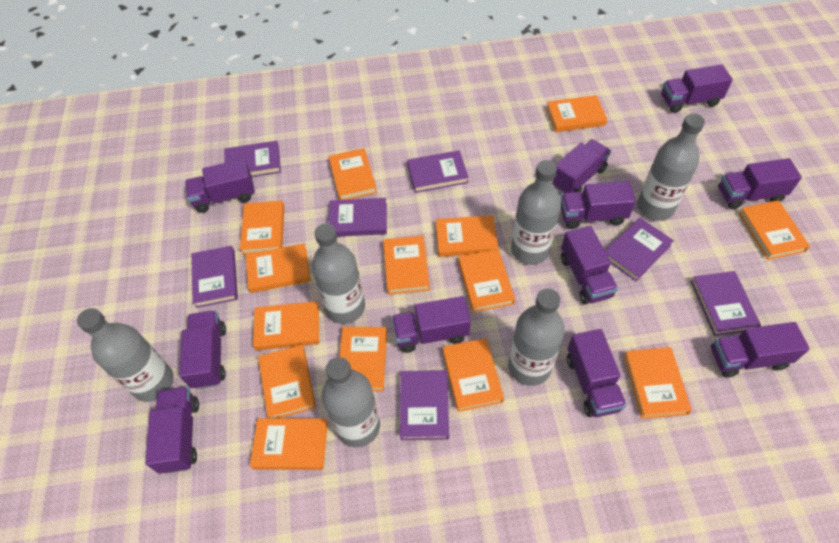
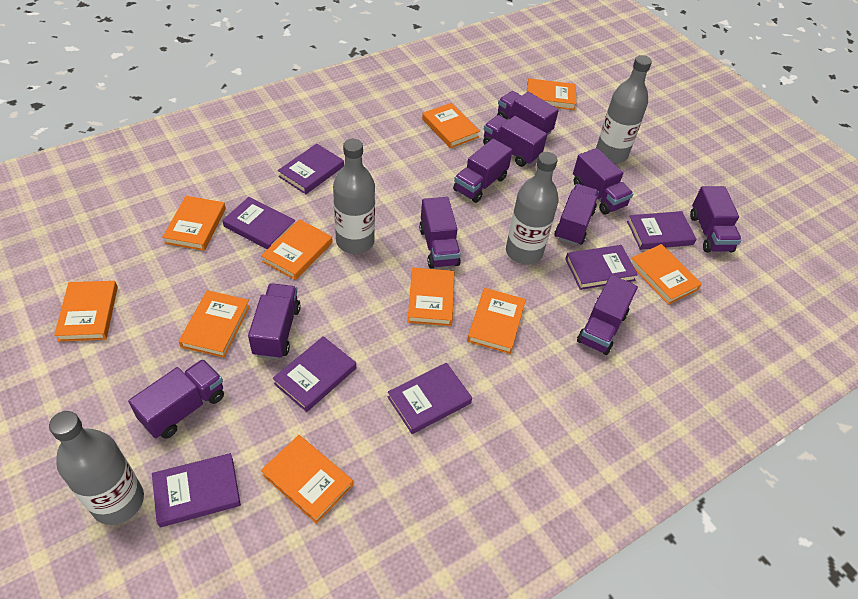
grey bottle: [77,308,174,402] [312,224,365,324] [322,357,380,447] [508,288,565,386] [511,160,561,265] [637,114,705,221] = 6 -> [49,411,144,525] [333,139,375,254] [506,152,558,265] [596,55,652,163] = 4
orange book: [240,200,284,255] [246,243,311,293] [250,418,328,470] [253,301,319,351] [258,345,316,418] [329,148,377,200] [339,327,387,391] [383,236,430,295] [436,215,498,257] [443,338,504,412] [458,249,515,313] [546,95,607,132] [624,347,692,419] [739,200,810,260] = 14 -> [54,281,118,342] [162,196,226,251] [179,290,250,358] [261,219,333,280] [261,435,353,524] [407,267,454,326] [422,103,480,148] [467,288,526,354] [527,78,576,110] [631,244,702,305] = 10
purple truck: [145,386,199,474] [179,310,226,389] [185,159,255,213] [392,296,471,353] [553,139,611,194] [561,181,636,229] [561,226,618,304] [567,329,627,417] [661,65,733,113] [711,322,809,378] [718,158,802,209] = 11 -> [128,359,224,439] [248,283,301,359] [419,197,461,269] [453,139,513,203] [483,115,547,167] [497,91,559,135] [555,184,599,245] [573,148,634,215] [577,275,638,355] [690,186,742,253] = 10

